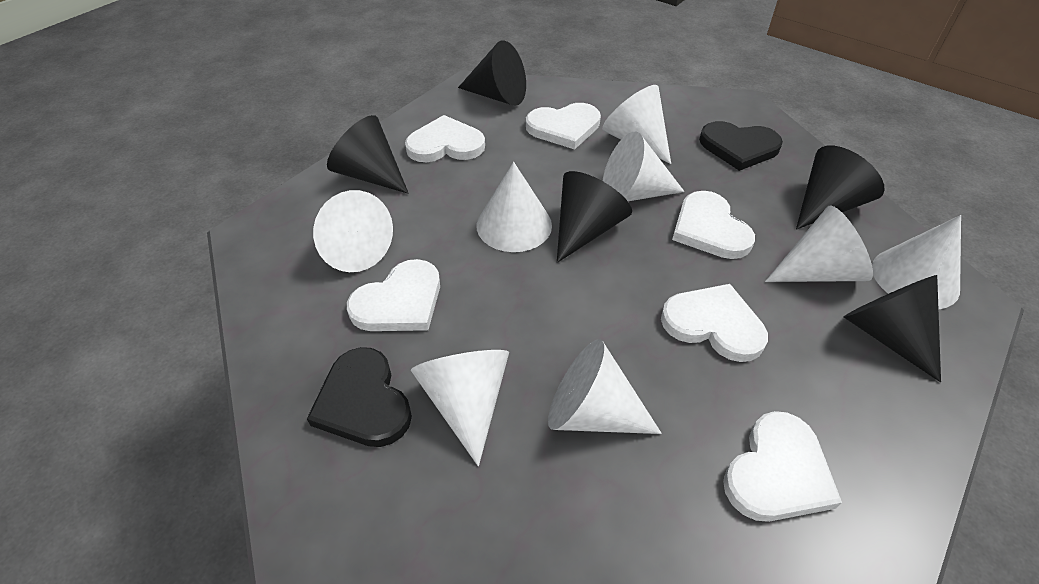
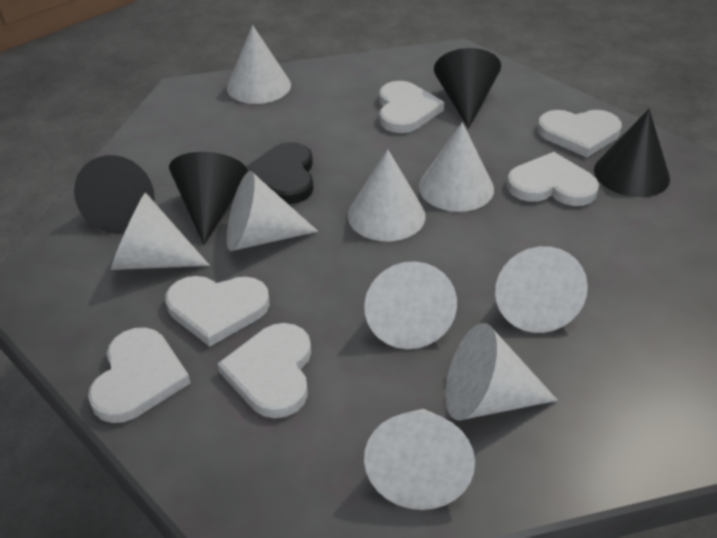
black cone: [327,115,409,194] [458,40,526,106] [557,171,632,263] [796,146,884,230] [844,275,941,382] = 5 -> [74,155,155,234] [169,152,248,245] [434,48,501,129] [594,109,670,197] = 4
black heart: [307,347,412,447] [699,121,783,171] = 2 -> [246,142,313,204] = 1
white cone: [313,190,393,272] [411,350,509,466] [476,162,552,252] [548,339,662,434] [602,85,671,164] [603,132,685,201] [765,205,873,282] [872,215,961,309] = 8 -> [111,192,210,270] [227,25,291,104] [227,171,318,251] [348,149,426,241] [364,261,457,349] [364,409,475,510] [419,122,494,212] [445,323,558,421] [495,246,588,333] = 9

